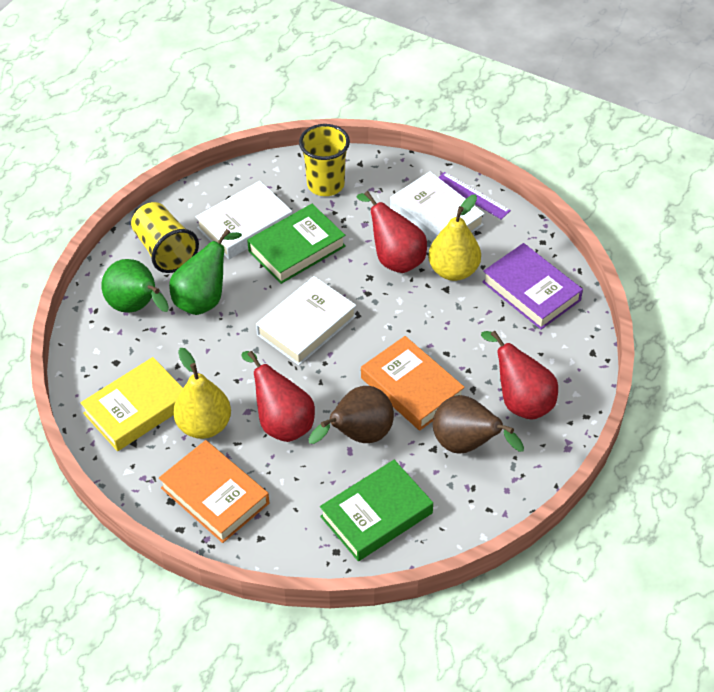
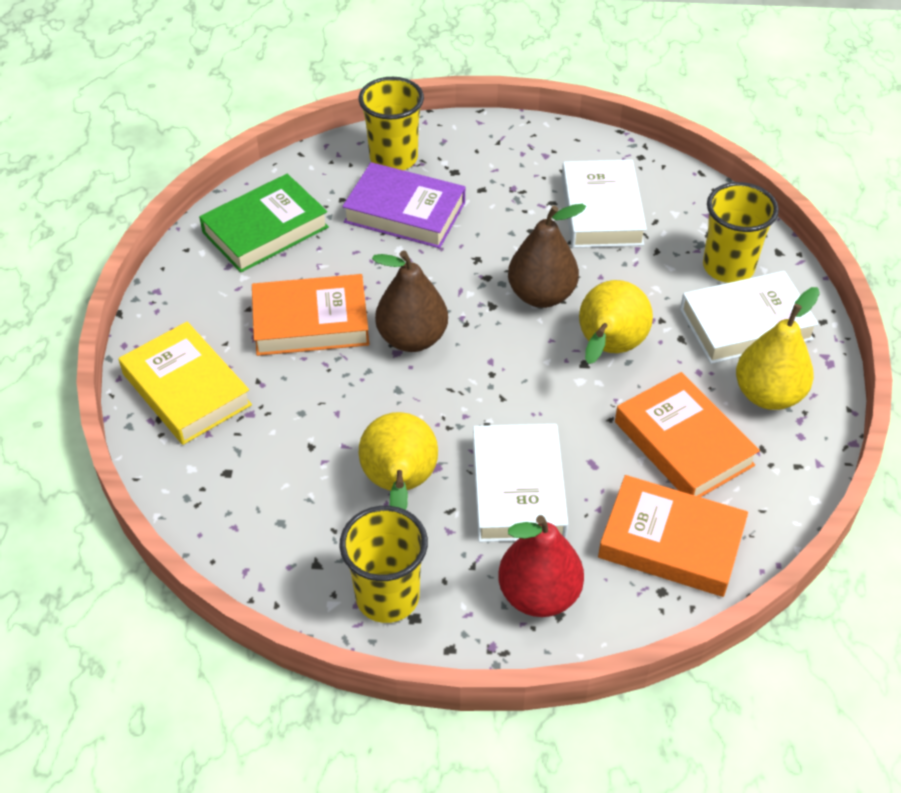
green book: [247,204,346,284] [320,460,433,561] = 2 -> [199,174,329,273] = 1
green pear: [101,259,169,313] [169,229,242,315] = 2 -> none = 0
orange book: [159,440,269,543] [361,336,465,431] = 2 -> [252,274,370,356] [598,475,748,597] [615,372,760,497] = 3
purple ruler: [438,172,511,220] = 1 -> none = 0
red pear: [241,351,315,442] [357,191,427,273] [481,331,558,420] = 3 -> [498,515,584,617] = 1
yellow cup: [131,202,199,273] [299,124,350,196] = 2 -> [339,506,428,623] [359,77,424,170] [703,182,779,283] = 3
yellow pear: [173,348,231,439] [428,195,481,281] = 2 -> [359,412,438,510] [579,280,653,364] [736,287,820,410] = 3

